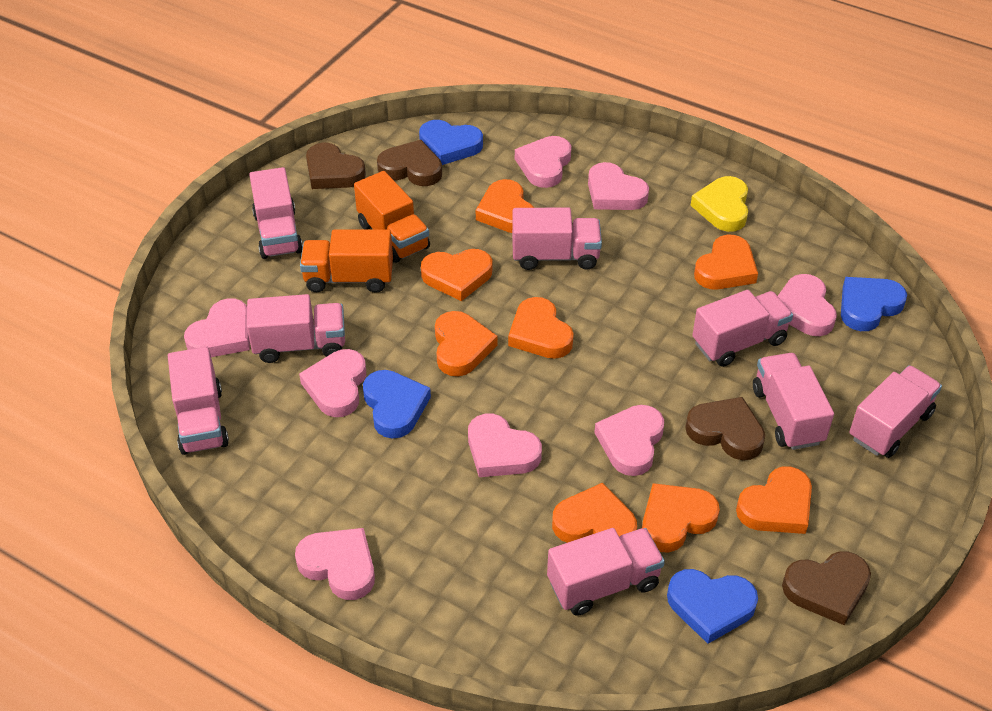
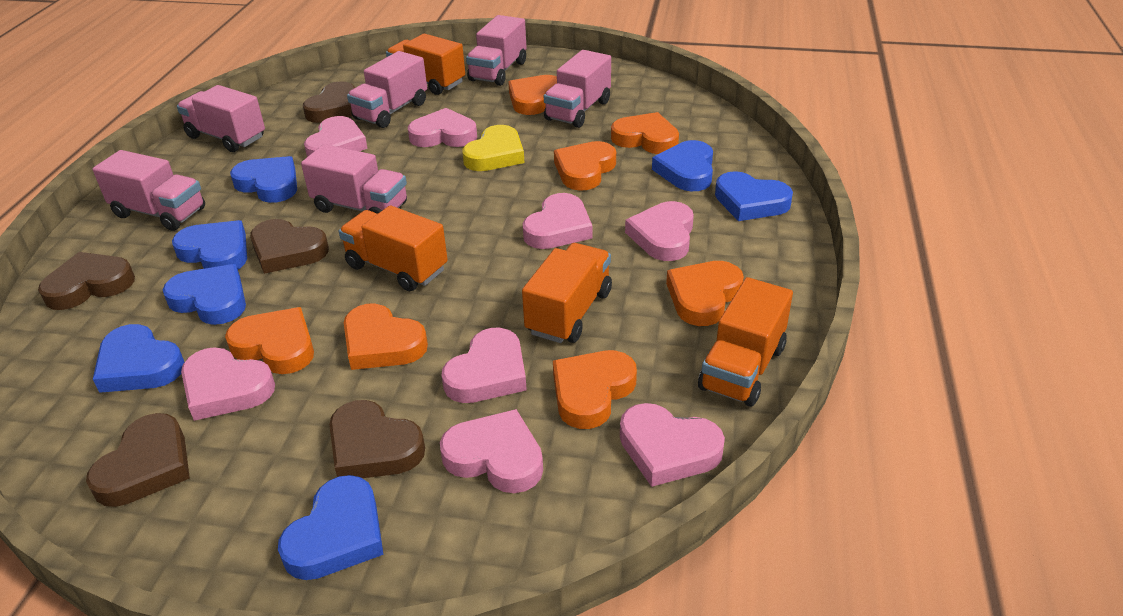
blue heart: [363,370,431,438] [419,120,483,165] [667,569,758,644] [841,277,907,331] = 4 -> [93,324,185,393] [163,264,246,325] [172,220,247,269] [230,156,297,203] [278,475,384,580] [652,140,713,191] [715,171,793,221] = 7
brown heart: [306,143,366,189] [377,140,442,186] [685,397,765,460] [782,551,871,625] = 4 -> [38,252,135,310] [86,413,190,507] [250,219,329,274] [303,81,355,123] [329,400,425,478] = 5
orange heart: [421,249,492,301] [435,311,497,376] [476,179,534,233] [508,297,574,359] [552,483,637,543] [642,483,720,552] [694,235,758,290] [736,466,812,534] = 8 -> [225,307,314,374] [344,303,428,370] [508,75,557,115] [553,350,637,429] [554,141,616,191] [611,112,679,154] [666,261,744,326] = 7
orange truck: [300,229,393,293] [354,171,430,263] = 2 -> [339,205,448,291] [386,33,465,95] [522,243,612,343] [698,277,793,407] = 4
pink truck: [168,347,229,455] [247,294,345,363] [249,167,303,259] [512,207,602,270] [547,528,665,616] [692,290,793,367] [753,353,834,450] [849,365,942,458] = 8 -> [92,150,205,231] [177,85,265,152] [301,144,407,214] [347,51,427,128] [466,15,527,86] [544,50,611,128] = 6

